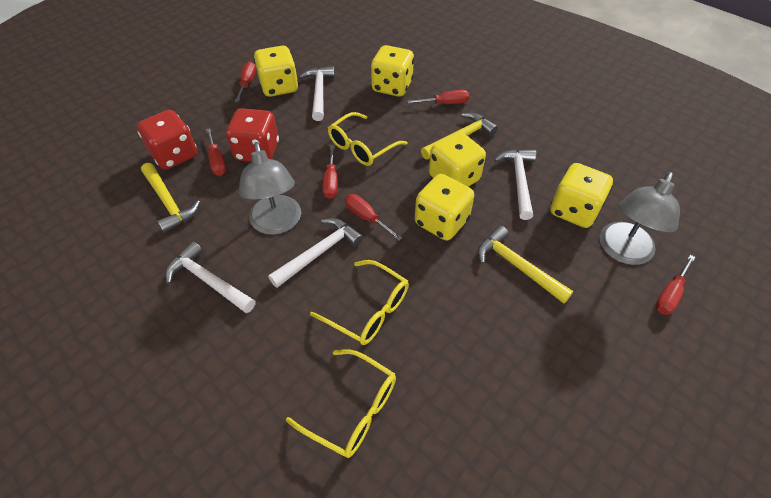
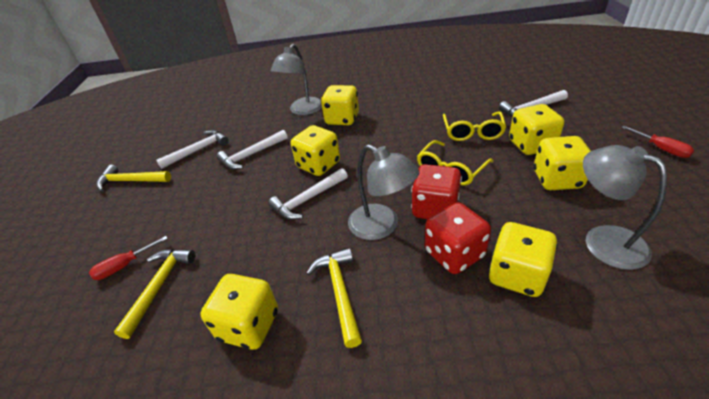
grey lamp: [239,142,301,235] [600,172,680,265] = 2 -> [271,44,322,115] [348,144,420,240] [583,145,667,270] = 3
red screwdriver: [206,128,226,176] [235,62,256,102] [322,146,338,199] [345,194,402,241] [408,90,469,104] [655,255,695,315] = 6 -> [89,236,168,280] [621,126,694,158] = 2
yellow dice: [254,46,298,97] [371,45,414,97] [415,174,474,241] [429,132,486,187] [550,163,613,228] = 5 -> [201,274,278,350] [291,125,340,176] [321,85,359,125] [488,222,558,297] [509,104,564,155] [533,136,591,190] = 6
yellow glasses: [286,349,396,458] [310,260,409,345] [328,112,407,166] = 3 -> [417,140,494,185] [443,111,506,141] = 2

